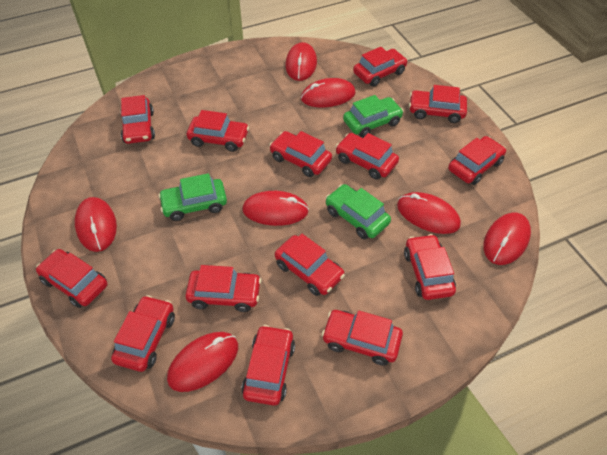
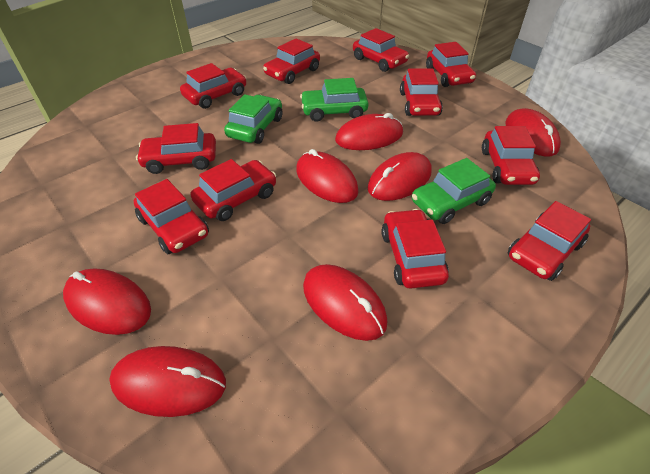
red car: [36,249,107,308] [111,295,175,372] [121,95,155,144] [185,265,262,312] [187,110,249,152] [241,325,295,406] [269,131,332,177] [275,234,345,296] [322,310,403,366] [336,133,399,180] [353,47,408,87] [404,234,456,300] [409,85,467,123] [448,136,506,185] = 14 -> [134,179,209,254] [136,123,216,174] [180,63,246,109] [191,159,276,221] [263,38,320,84] [353,28,409,72] [381,209,449,289] [400,68,443,116] [426,42,476,87] [482,126,540,185] [508,201,591,281] = 11

